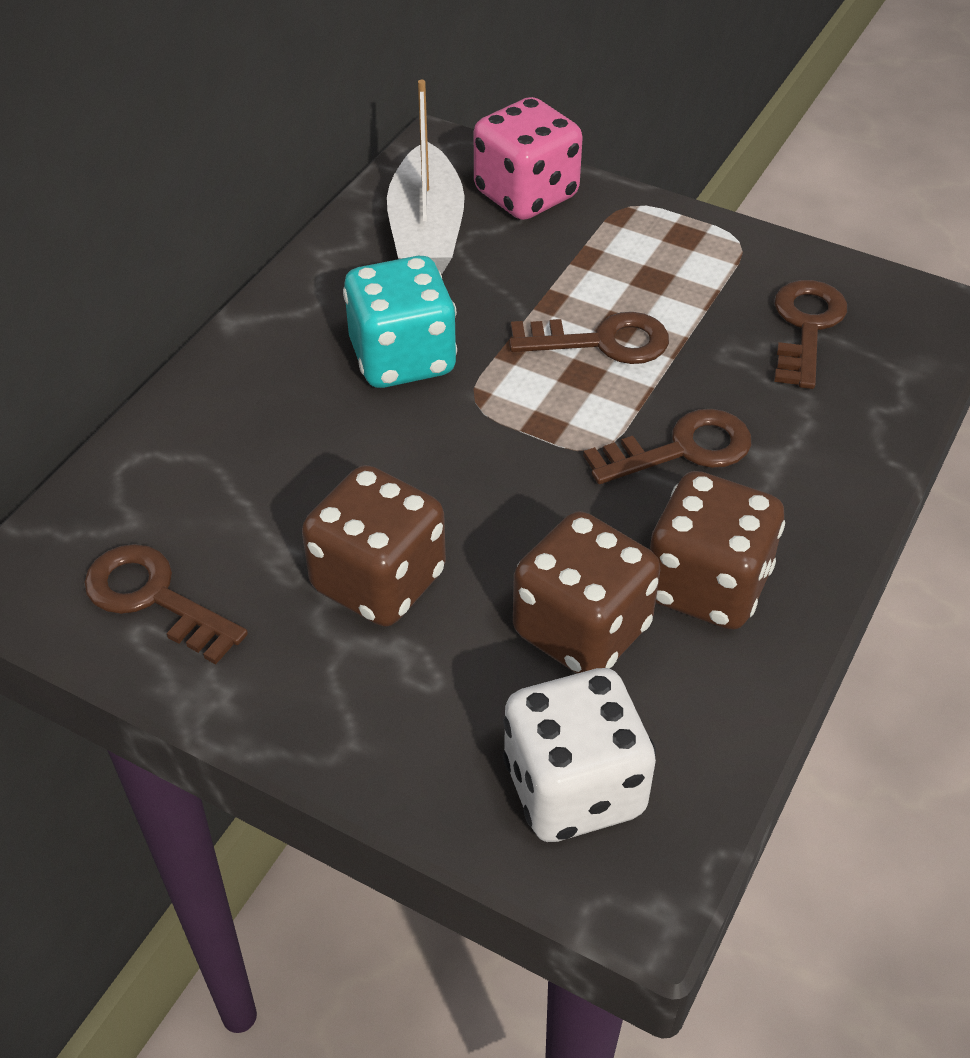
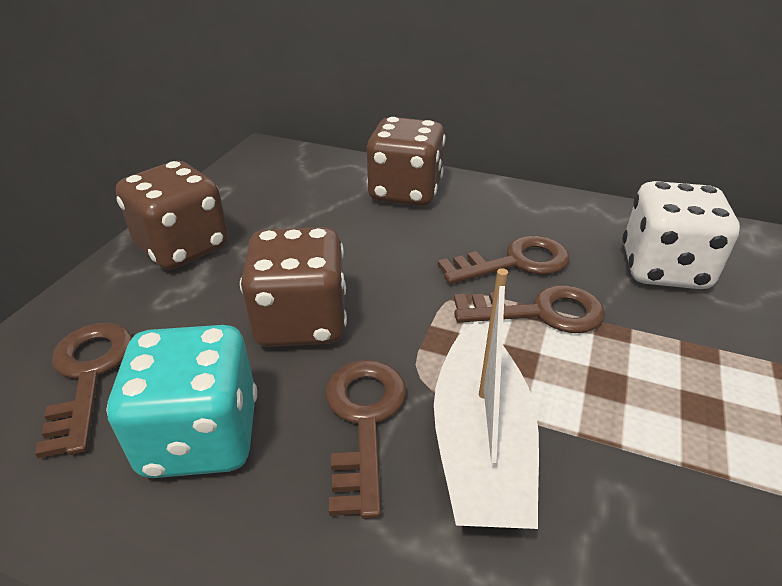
pink dice: [474,97,583,220] = 1 -> none = 0

